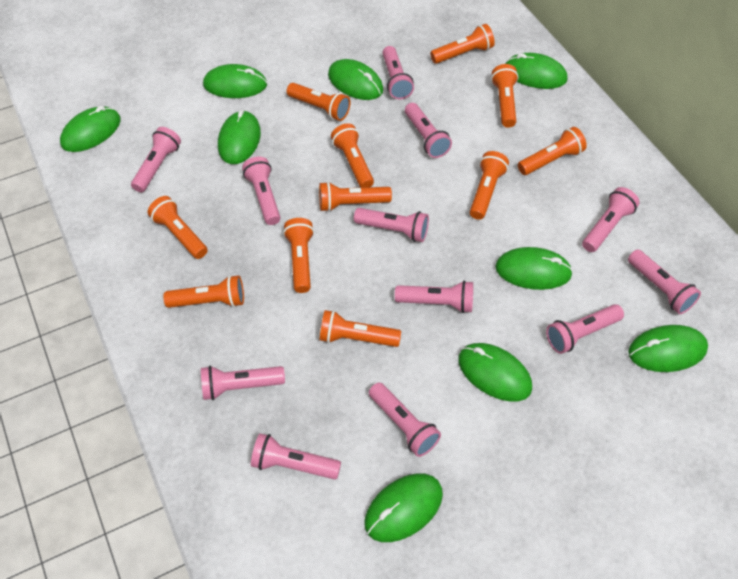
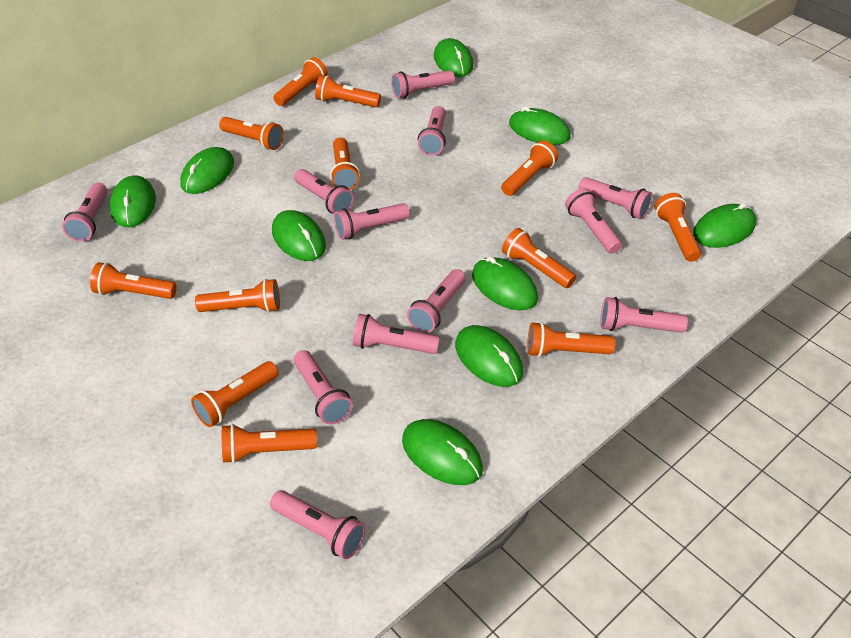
orange flashlight: [148,196,208,259] [163,275,244,308] [283,218,314,293] [287,83,350,121] [319,182,392,212] [320,310,401,347] [331,123,374,188] [430,24,495,64] [470,151,509,220] [491,64,518,128] [518,127,587,175] = 11 -> [90,262,177,299] [191,361,278,427] [195,279,280,313] [219,117,284,150] [222,424,317,463] [273,57,328,106] [315,75,381,107] [330,137,360,190] [501,140,558,196] [502,228,576,288] [527,322,615,357] [655,193,701,262] = 12

